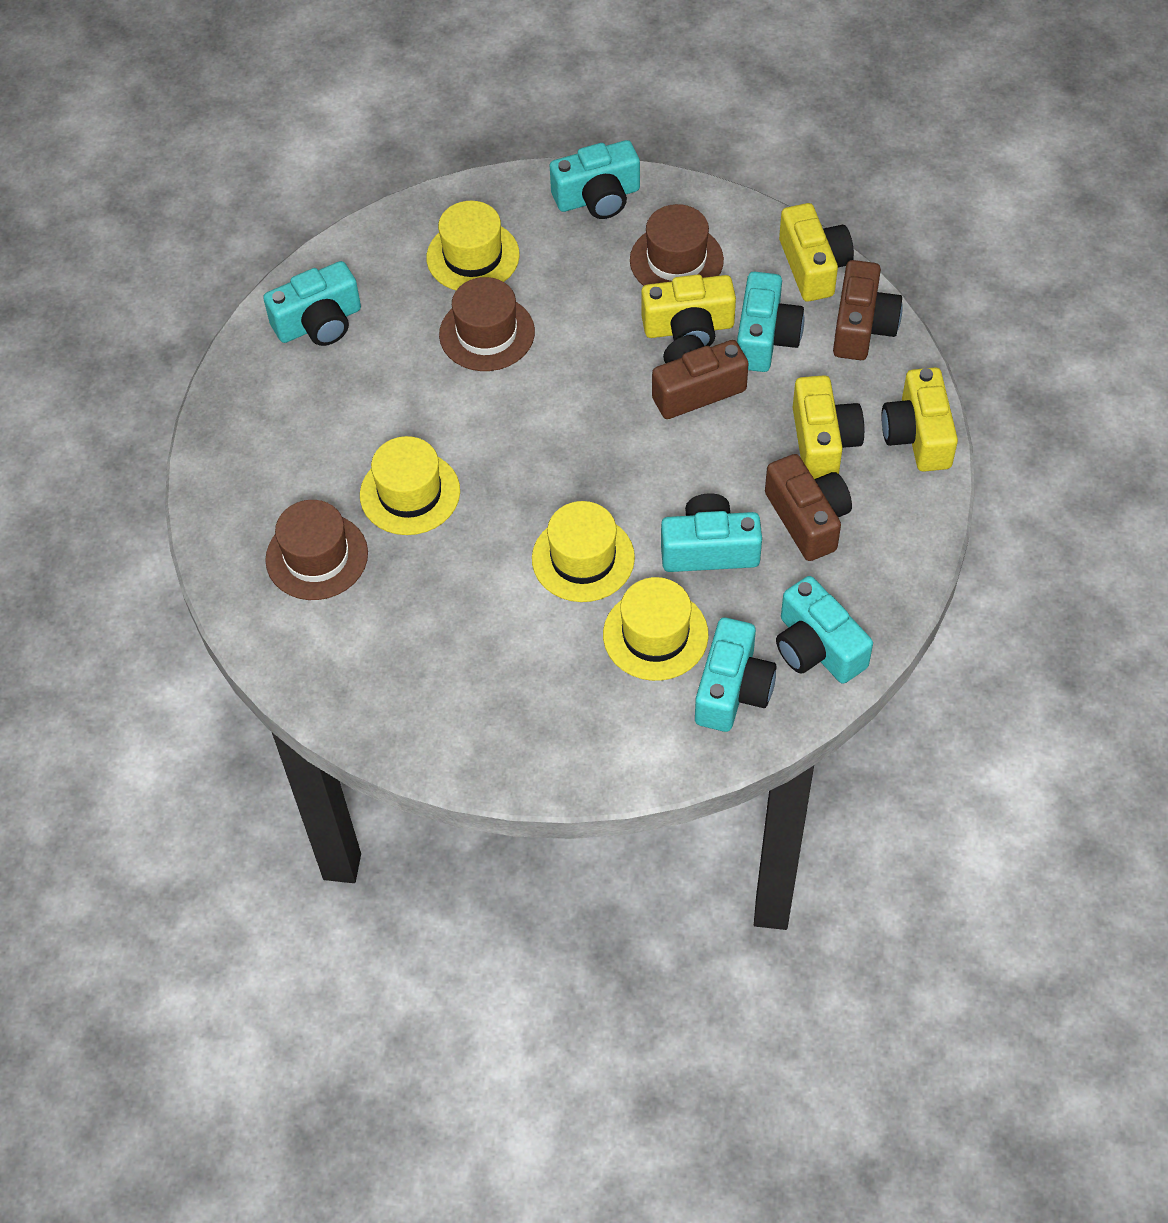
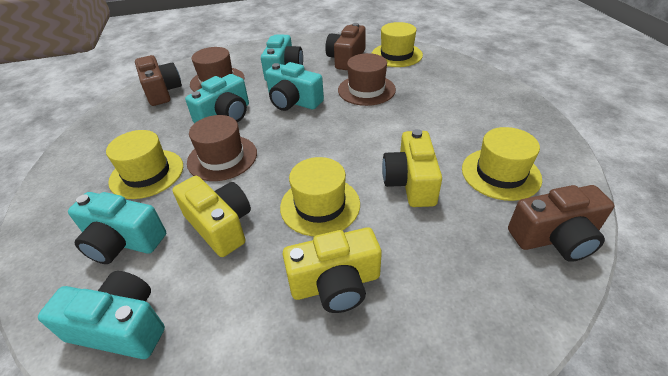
turquoise camera: [263,261,361,346] [550,140,640,219] [661,493,762,572] [695,618,777,732] [737,272,804,372] [776,576,873,684] = 6 -> [38,271,165,359] [68,192,166,264] [185,74,249,123] [261,34,303,81] [265,62,324,111] = 5
yellow camera: [641,274,736,346] [779,203,854,302] [793,375,864,479] [881,367,958,472] = 4 -> [172,176,251,257] [283,227,382,313] [382,129,442,207] = 3

